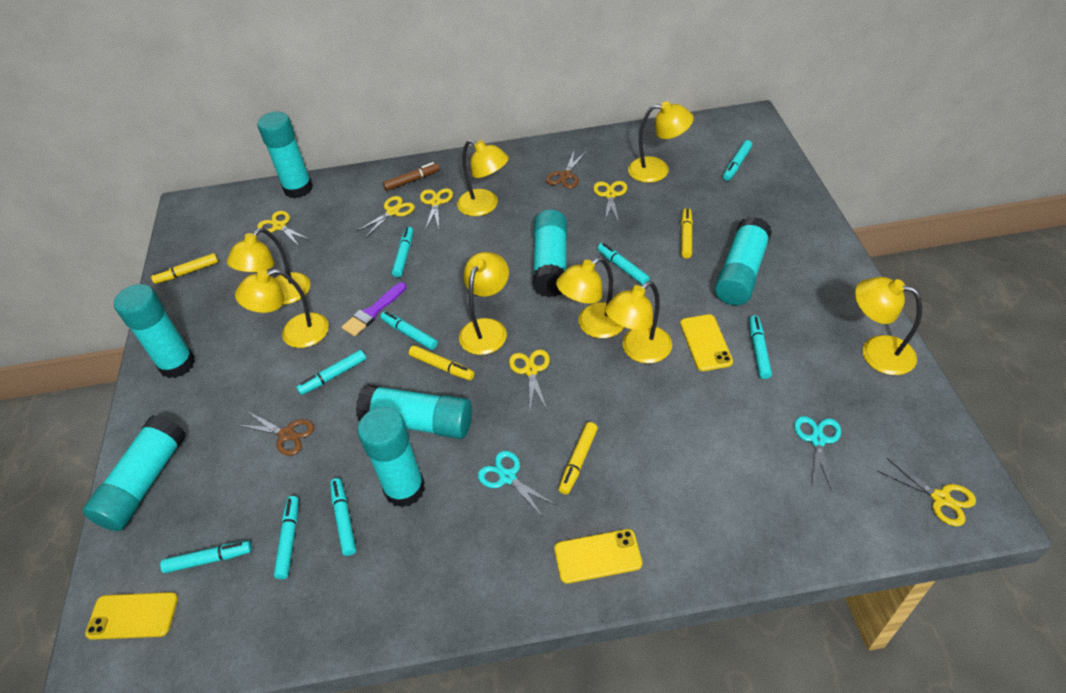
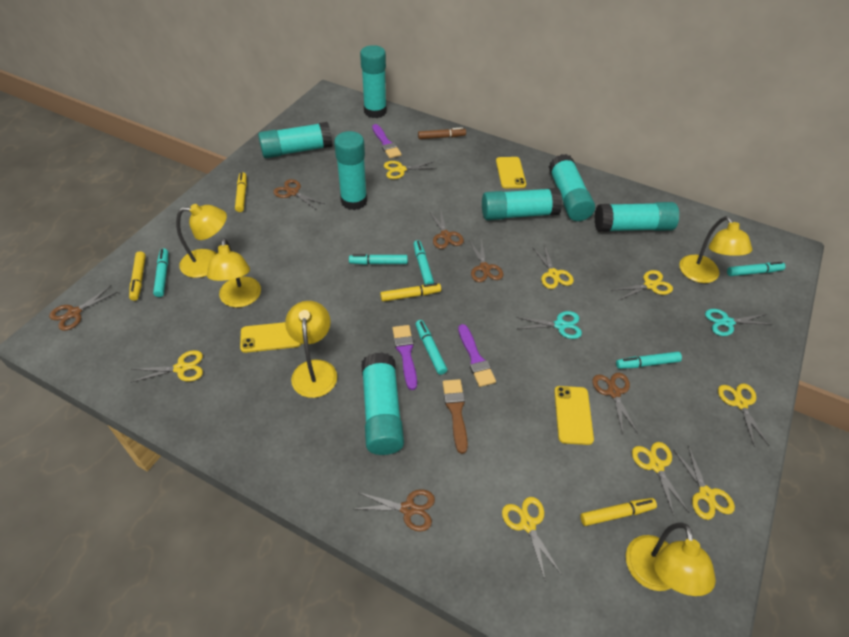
brown brush: none = 0 -> [443,379,468,454] = 1
brown scissors: [238,411,314,456] [546,151,587,188] = 2 -> [49,285,118,331] [273,179,324,210] [355,489,435,532] [429,208,464,249] [469,238,503,282] [592,373,638,434] = 6
purple brush: [342,282,406,336] = 1 -> [372,124,402,158] [392,325,417,390] [458,324,496,387] = 3
turquoise marker: [160,541,252,573] [274,496,299,579] [296,350,366,395] [330,478,356,556] [380,311,438,350] [392,227,413,277] [597,243,650,285] [723,140,752,181] [749,315,772,379] = 9 -> [153,248,168,297] [349,254,408,265] [414,240,434,285] [415,320,447,375] [616,352,682,369] [727,262,785,276] = 6
yellow lamp: [227,228,310,305] [235,269,329,348] [457,140,509,216] [459,252,509,355] [556,257,624,338] [605,281,672,364] [628,101,694,183] [855,277,922,375] = 8 -> [176,204,227,278] [207,238,261,307] [285,301,337,398] [626,522,716,596] [679,216,752,283] = 5
yellow scissors: [257,211,311,246] [356,196,415,238] [420,188,453,230] [509,349,550,410] [593,181,627,222] [877,457,976,526] = 6 -> [131,350,203,382] [384,161,435,179] [502,497,562,579] [533,244,574,289] [613,270,673,300] [632,442,689,516] [673,446,735,520] [718,384,769,447] = 8

